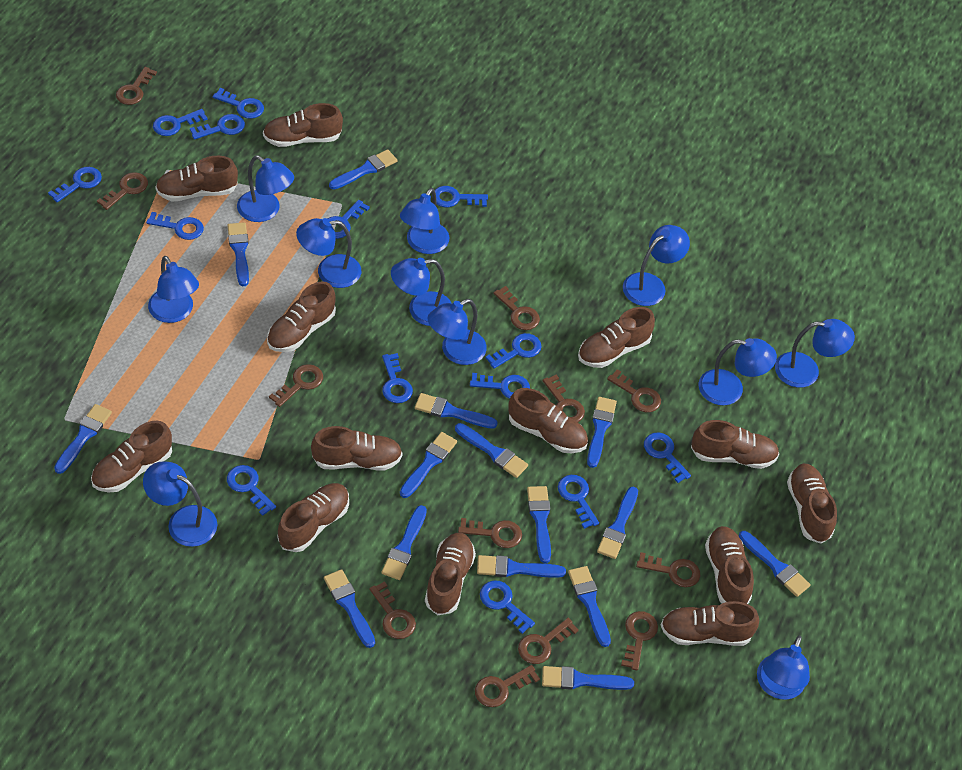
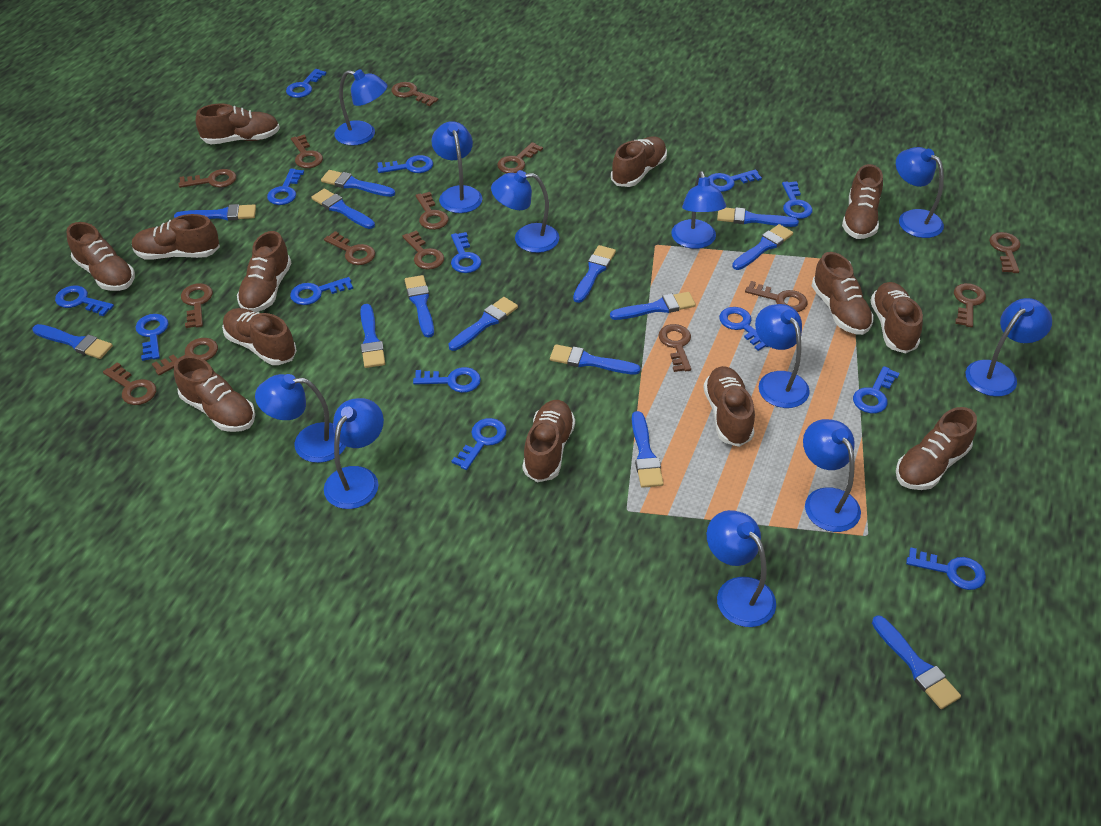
blue brush: [54,404,112,474] [227,222,249,286] [324,569,375,648] [329,149,397,189] [381,505,427,580] [400,432,457,498] [415,393,498,429] [455,423,528,478] [477,555,566,578] [527,486,551,563] [542,666,634,690] [568,566,611,647] [587,397,617,468] [597,487,638,559] [739,531,811,597] = 15 -> [32,324,113,359] [174,204,256,221] [311,189,375,229] [321,170,395,197] [360,304,385,368] [405,275,434,337] [449,297,518,351] [550,344,641,374] [573,245,616,303] [610,292,696,320] [632,411,664,488] [717,207,799,227] [732,224,793,270] [872,615,961,709] = 14
brown key: [97,172,148,210] [116,67,157,105] [269,364,323,407] [369,581,416,639] [458,518,522,548] [475,665,540,707] [493,286,540,330] [518,618,579,664] [543,375,585,422] [607,369,661,412] [621,611,658,671] [636,552,700,587] = 12 -> [103,362,156,405] [152,338,218,375] [178,169,236,188] [181,283,213,328] [291,135,323,168] [324,231,375,265] [391,82,438,106] [402,231,444,270] [416,192,449,230] [497,142,543,173] [659,324,691,372] [745,281,808,312] [954,283,986,327] [989,232,1020,273] = 14

